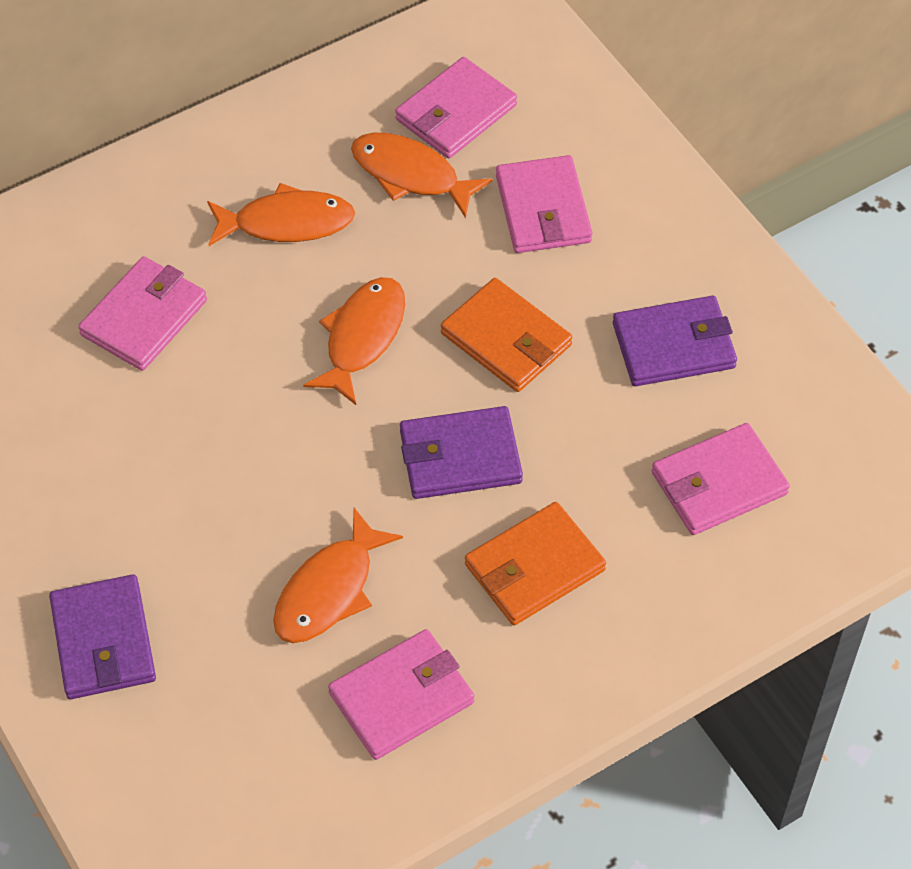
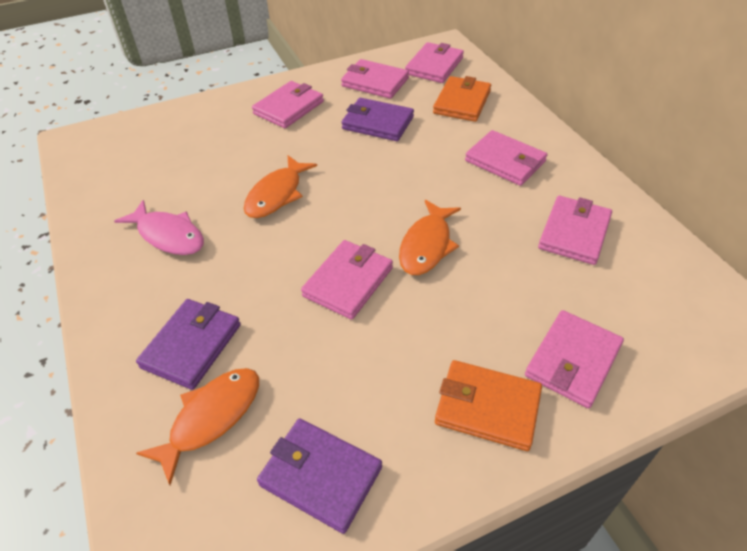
orange fish: [207,183,355,246] [273,508,403,643] [303,277,405,405] [351,132,492,218] = 4 -> [136,368,259,485] [244,155,317,218] [399,200,461,275] = 3
pink fish: none = 0 -> [114,200,204,255] = 1
pink wallet: [78,256,207,371] [328,629,474,760] [395,57,517,158] [496,155,592,253] [652,423,790,535] = 5 -> [252,81,324,128] [301,240,393,320] [341,59,409,99] [405,42,464,83] [465,130,547,186] [525,310,624,408] [538,196,612,265] = 7

